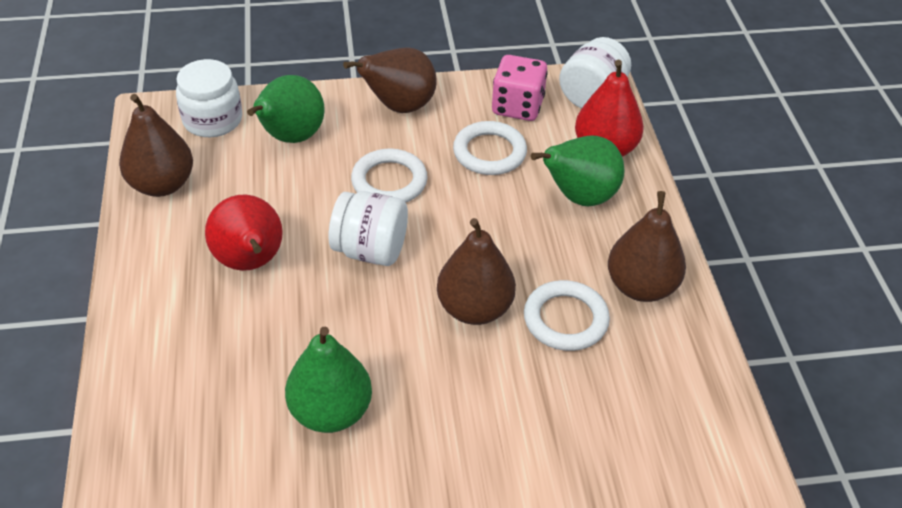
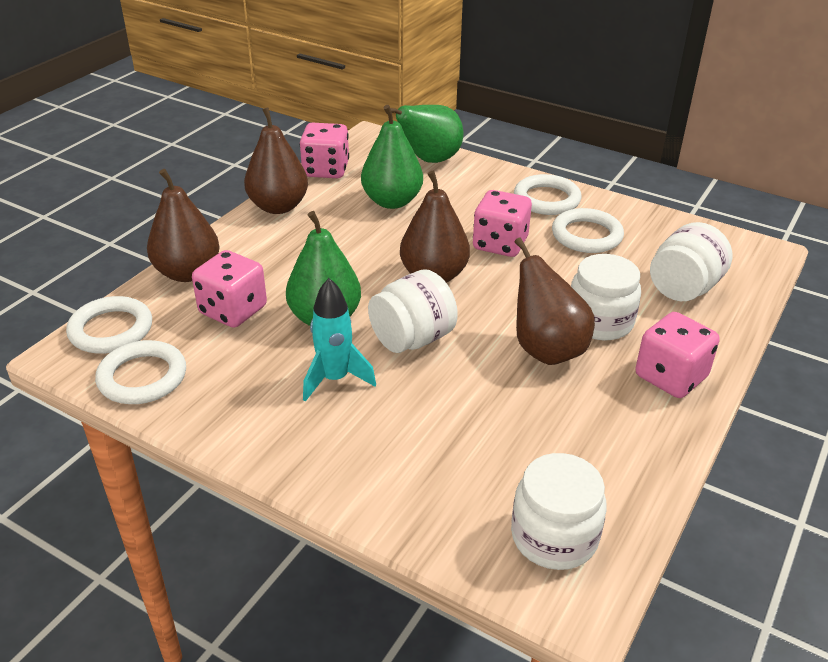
pink dice: [492,55,548,121] = 1 -> [192,250,267,328] [300,123,349,178] [473,190,532,257] [635,312,720,398] = 4
red pear: [205,195,283,271] [575,60,644,157] = 2 -> none = 0
turquoise rocket: none = 0 -> [303,278,376,402] = 1
white jar: [176,59,242,137] [329,191,408,266] [559,37,631,108] = 3 -> [368,269,458,353] [511,453,607,570] [571,254,641,340] [650,222,732,301] = 4
white ring: [351,148,428,203] [453,121,527,175] [524,280,610,351] = 3 -> [66,296,152,354] [95,340,186,404] [514,174,581,215] [552,208,624,253] = 4

